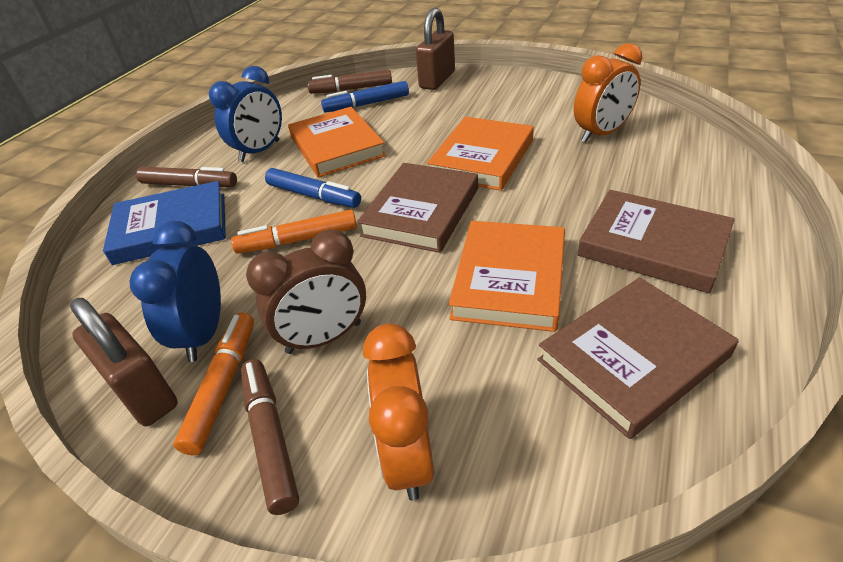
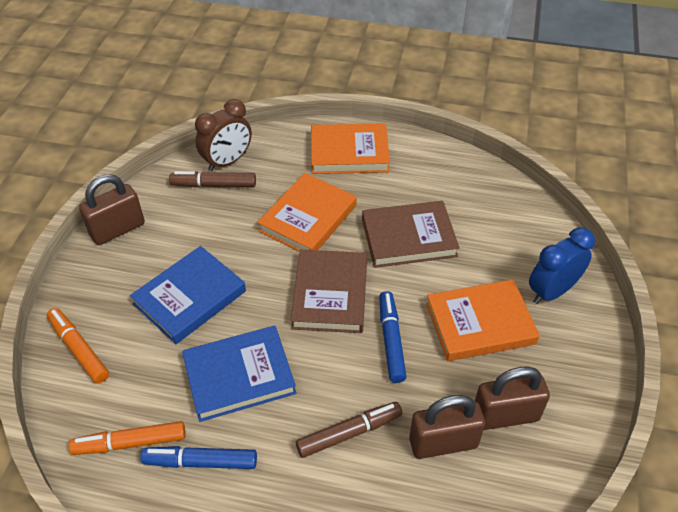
blue book: [103,181,226,265] = 1 -> [130,246,246,344] [182,326,296,422] = 2
blue clock: [129,220,221,362] [209,66,282,162] = 2 -> [529,227,595,304] = 1
brown book: [357,163,478,253] [538,277,739,439] [578,190,735,293] = 3 -> [290,250,367,333] [362,201,460,268] = 2
brown marker: [136,167,237,187] [241,359,299,515] [307,70,392,94] = 3 -> [169,171,256,187] [296,402,402,458] = 2
brown padlock: [70,298,178,426] [416,8,455,90] = 2 -> [79,174,145,245] [409,395,485,459] [475,367,550,430] = 3
orange clock: [363,324,434,501] [574,43,642,142] = 2 -> none = 0

